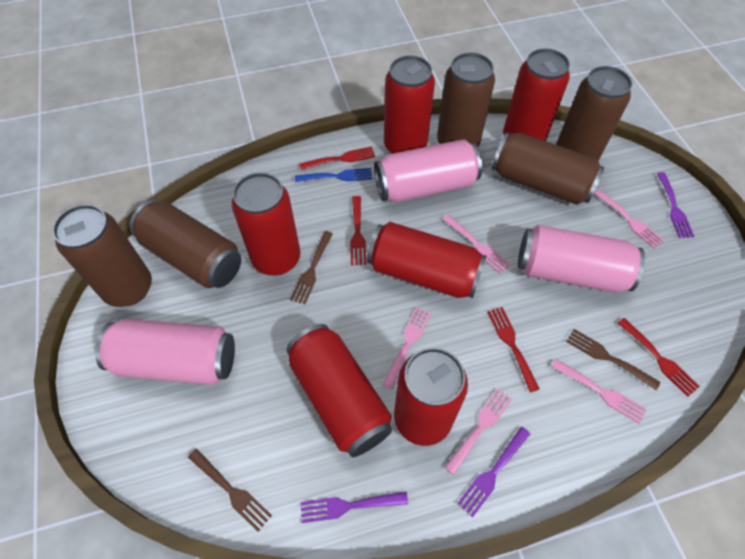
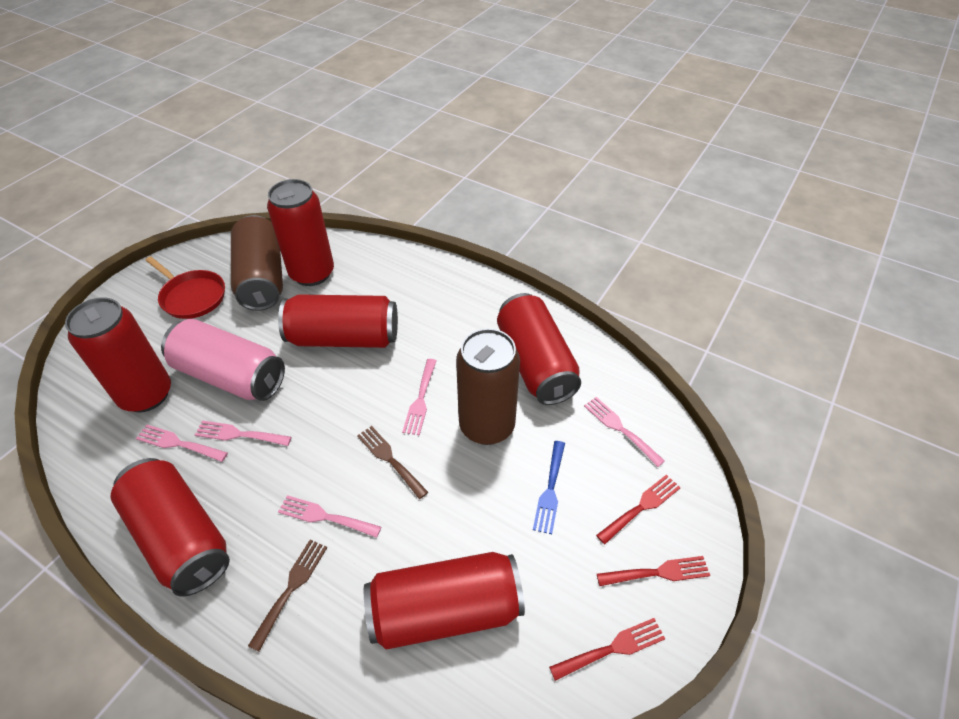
brown can: [52,204,152,307] [130,200,241,288] [437,52,495,147] [492,132,604,205] [556,66,632,161] = 5 -> [231,215,283,311] [456,328,520,445] = 2
brown fork: [188,448,272,532] [290,231,333,304] [566,329,660,390] = 3 -> [248,540,327,652] [357,426,428,499] = 2
pink can: [95,319,235,385] [374,139,482,202] [518,225,645,293] = 3 -> [161,319,285,401] = 1
purple fork: [301,492,408,523] [457,427,530,517] [657,172,694,238] = 3 -> none = 0
red fork: [300,147,375,170] [350,196,366,265] [487,307,539,392] [618,318,700,397] = 4 -> [549,618,665,681] [596,474,681,544] [597,556,710,586] = 3
red pan: none = 0 -> [145,256,225,319] = 1

